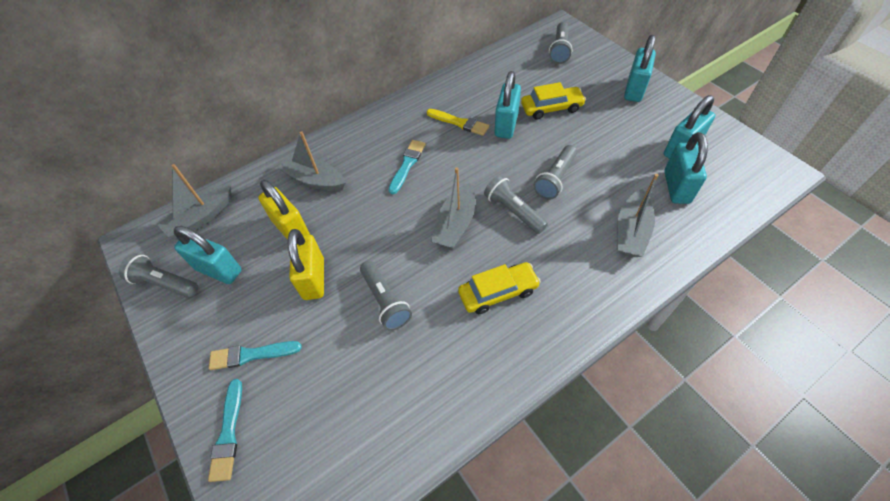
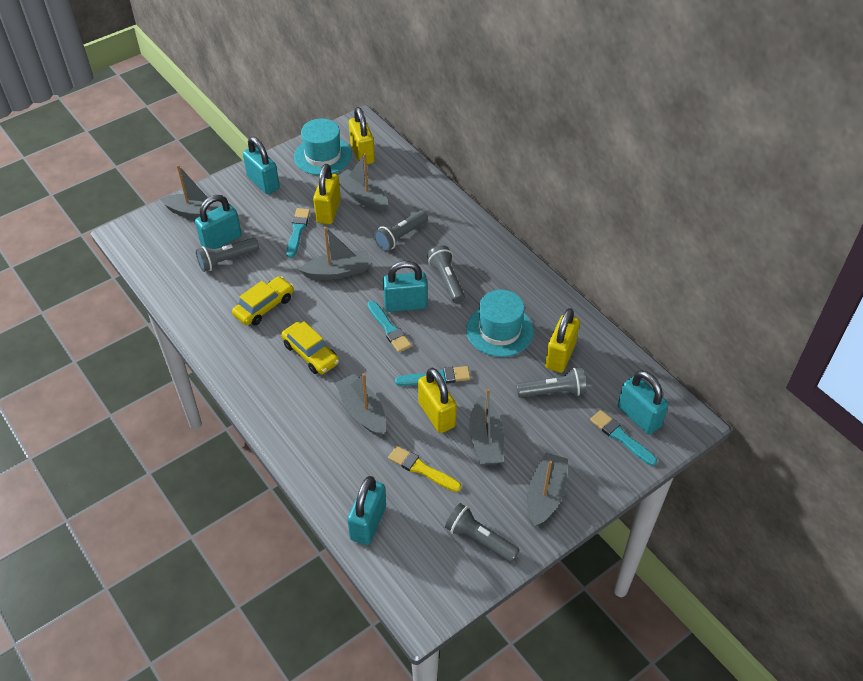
grey boat: [157,164,231,238] [277,131,345,191] [431,167,475,249] [617,174,658,257] = 4 -> [160,165,222,219] [298,227,371,280] [335,373,386,437] [338,153,388,211] [469,388,504,465] [527,453,568,527] = 6
turquoise brush: [208,379,242,482] [209,341,302,370] [388,140,426,194] = 3 -> [286,208,310,258] [367,301,412,352] [395,366,471,386] [590,410,657,466] = 4
turquoise hat: none = 0 -> [294,119,352,175] [466,290,534,357] = 2
yellow padlock: [258,180,310,240] [288,229,324,300] = 2 -> [313,164,341,224] [349,107,375,165] [418,368,457,433] [545,308,580,373] = 4

